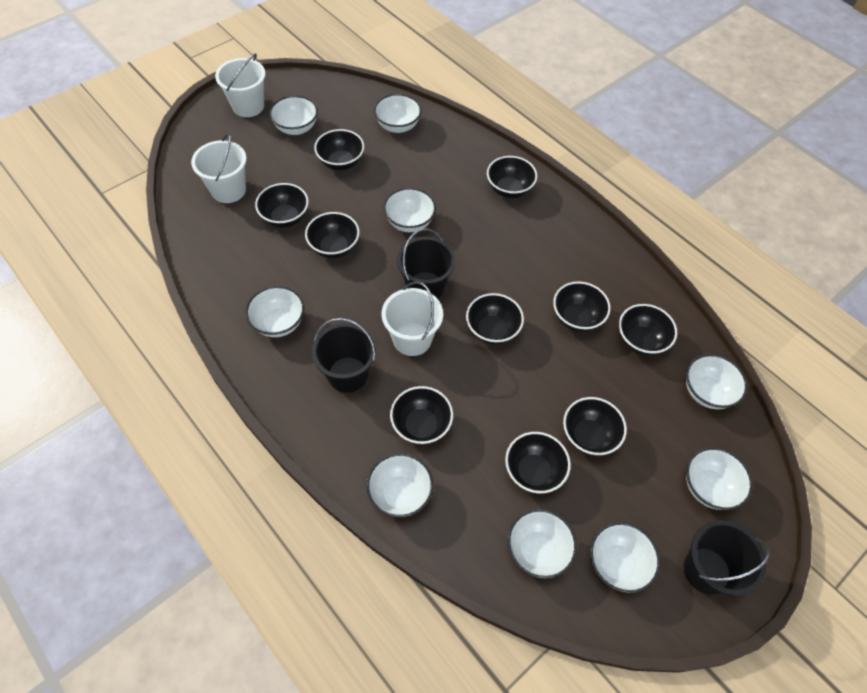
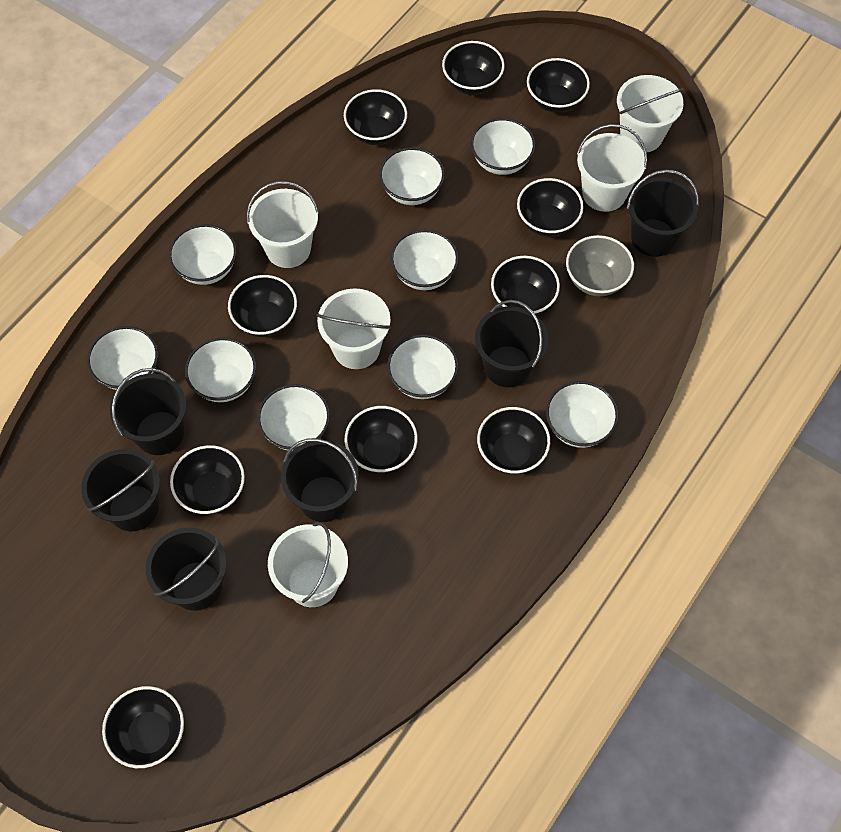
black bucket: [312,318,376,393] [397,228,456,299] [684,520,770,596] = 3 -> [81,449,160,531] [110,368,187,455] [146,528,227,611] [281,438,359,522] [475,300,549,388] [627,170,699,257] = 6
grey bowl: none = 0 -> [566,235,634,296] = 1
white bucket: [191,133,246,203] [215,53,266,117] [382,281,443,356] = 3 -> [247,181,319,268] [268,522,348,607] [316,288,391,369] [577,124,648,212] [617,75,684,152] = 5

